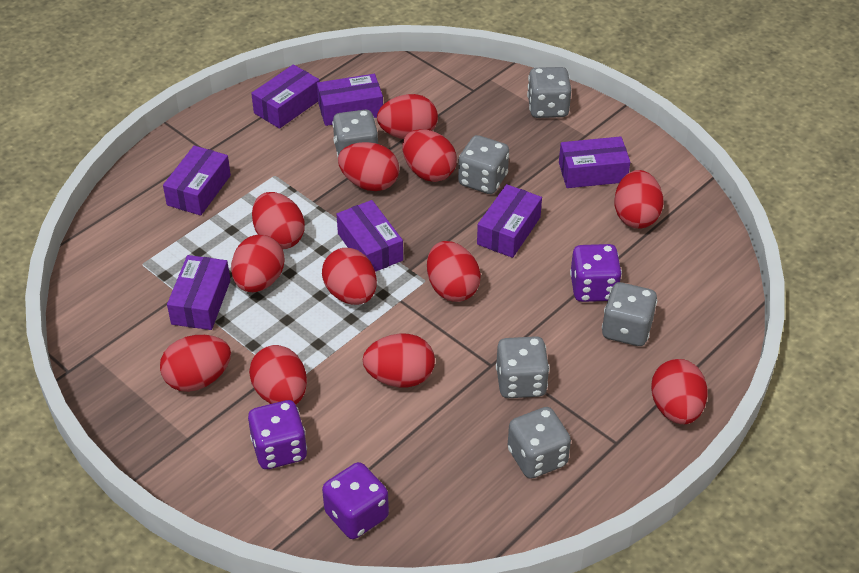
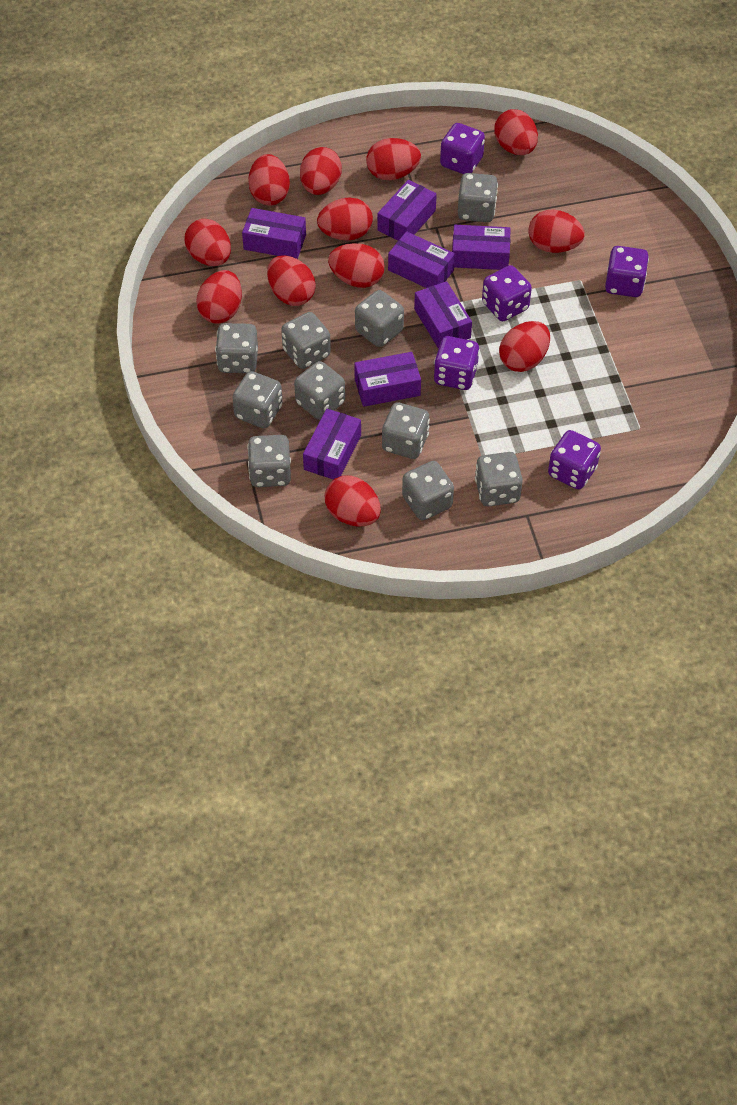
grey dice: [332,110,378,157] [458,135,509,194] [496,336,550,398] [508,407,571,479] [527,67,571,118] [602,282,657,346] = 6 -> [215,323,258,373] [232,371,283,428] [247,435,291,487] [281,312,331,369] [294,361,345,420] [355,290,404,347] [382,402,430,459] [402,461,454,520] [458,173,498,222] [475,452,523,507] = 10
purple dice: [248,400,307,469] [322,462,389,539] [570,244,622,302] = 3 -> [434,336,480,390] [440,123,485,174] [482,265,532,321] [548,430,601,489] [605,246,649,297] = 5

